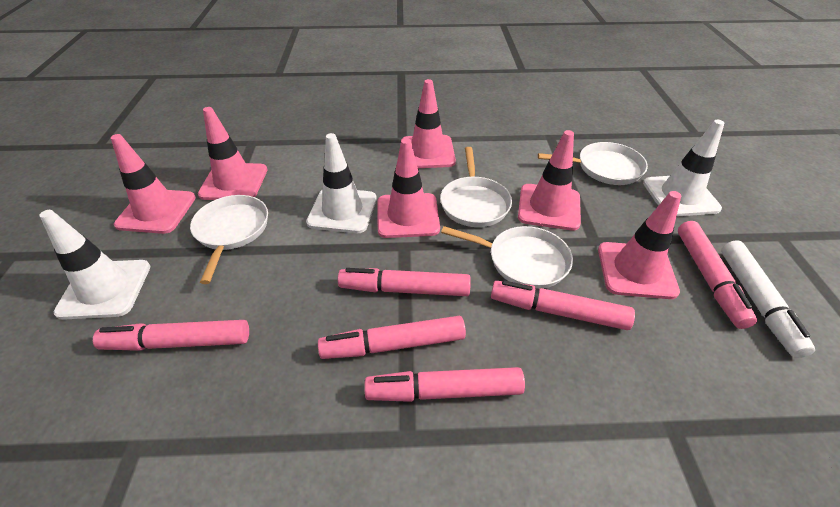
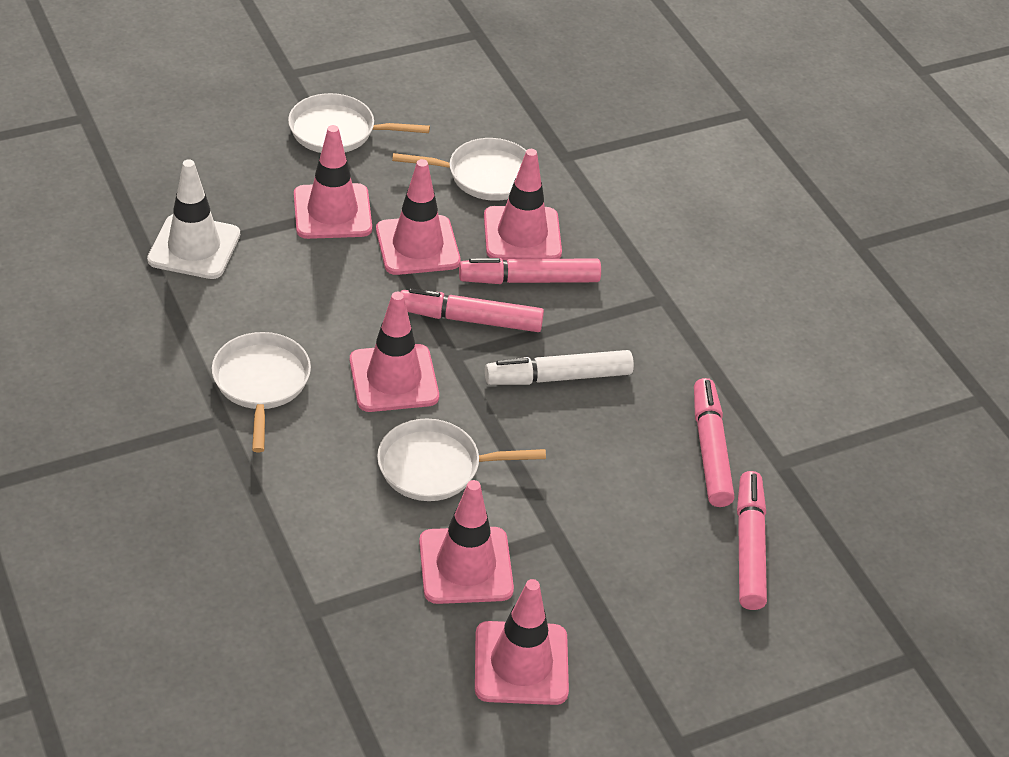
pink marker: [93,320,249,351] [318,316,466,359] [338,268,471,296] [364,367,525,402] [491,280,635,330] [678,221,757,329] = 6 -> [401,288,544,332] [459,258,601,284] [694,378,734,507] [737,471,767,610] = 4
white traffic cone: [39,210,150,320] [306,133,377,233] [643,120,724,217] = 3 -> [147,159,240,279] = 1

